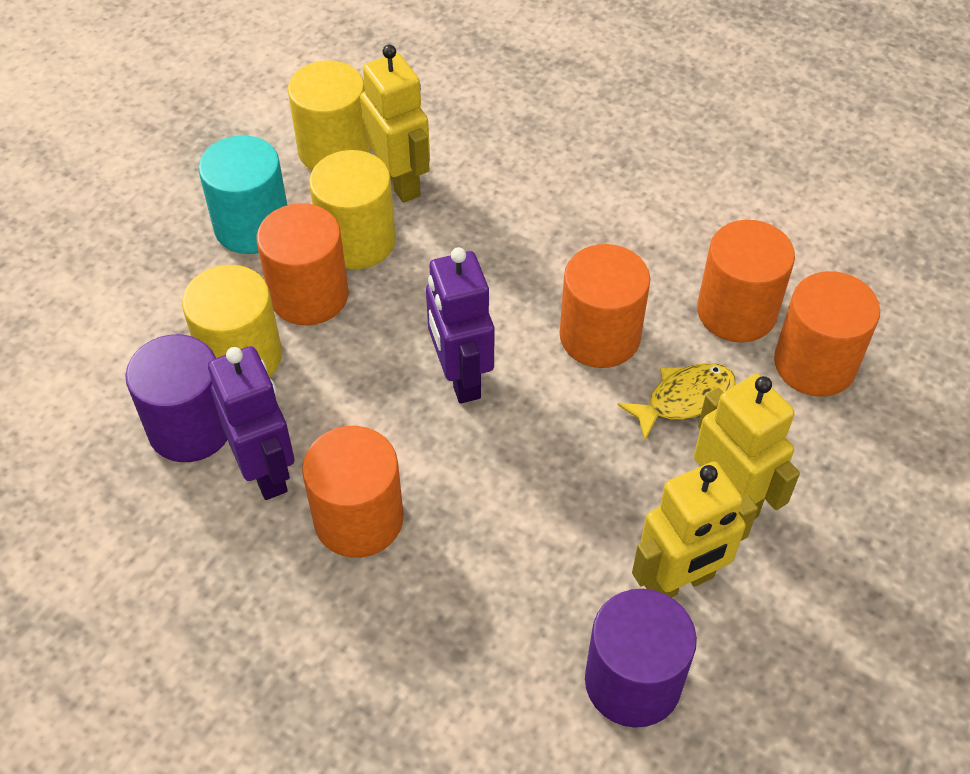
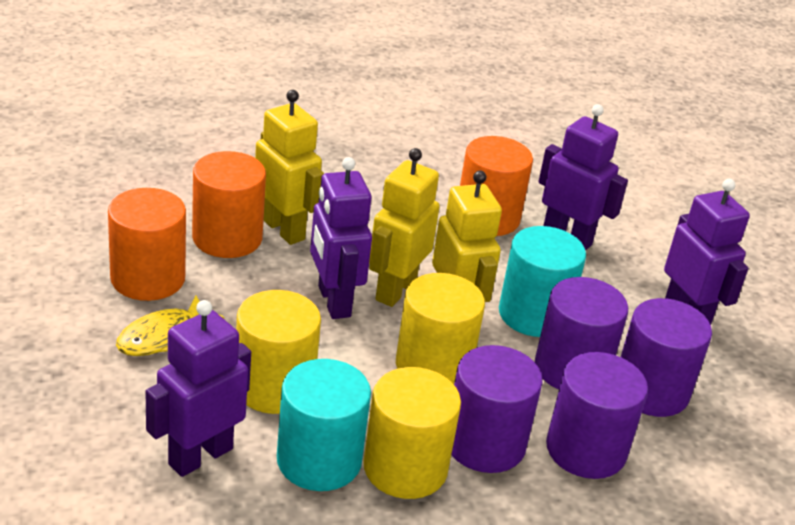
orange cylinder: [256,203,349,325] [302,426,403,558] [560,244,650,368] [697,220,795,343] [774,271,880,397] = 5 -> [108,188,186,301] [192,151,266,258] [460,136,533,236] = 3
purple cylinder: [125,334,227,462] [585,589,697,728] = 2 -> [451,345,543,473] [535,277,628,389] [546,352,648,479] [621,298,712,417] = 4
purple robot: [208,346,294,500] [426,247,495,404] = 2 -> [146,300,251,477] [310,157,372,319] [538,104,628,251] [664,179,750,325] = 4
turquoise cylinder: [198,135,287,254] = 1 -> [277,359,371,491] [499,226,586,337] = 2

